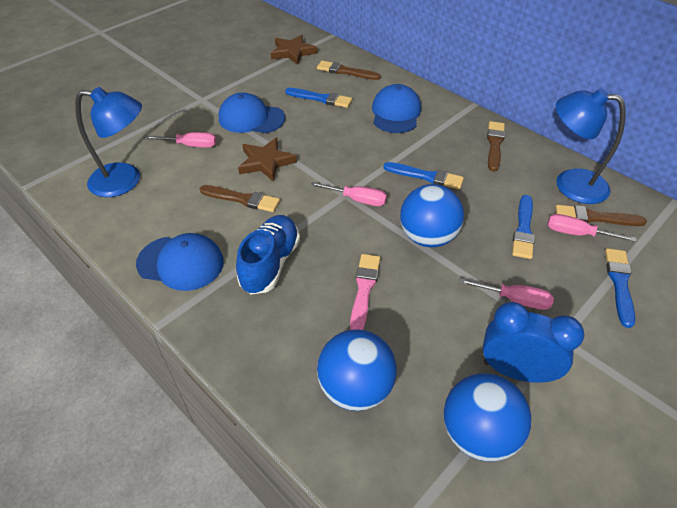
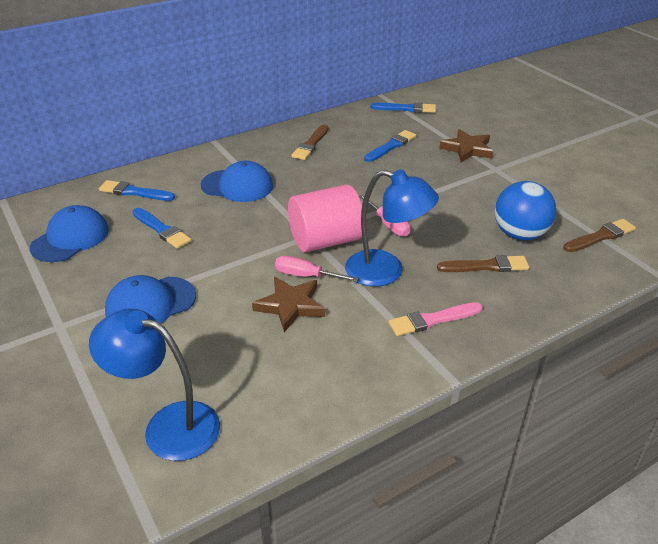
blue ball: [317,329,397,411] [400,184,464,247] [443,373,531,462] = 3 -> [495,181,556,240] = 1
blue clock: [482,302,584,383] = 1 -> none = 0
blue shoe: [236,215,300,294] = 1 -> none = 0
brown brush: [199,185,280,212] [317,61,381,80] [487,121,505,172] [555,205,647,226] = 4 -> [291,124,329,160] [437,255,529,272] [563,219,636,252] = 3
pink cylinder: none = 0 -> [288,184,362,253] = 1
pink screwdriver: [145,132,216,148] [311,182,387,206] [458,278,554,310] [547,214,636,242] = 4 -> [275,256,359,282] [359,195,410,236] = 2

